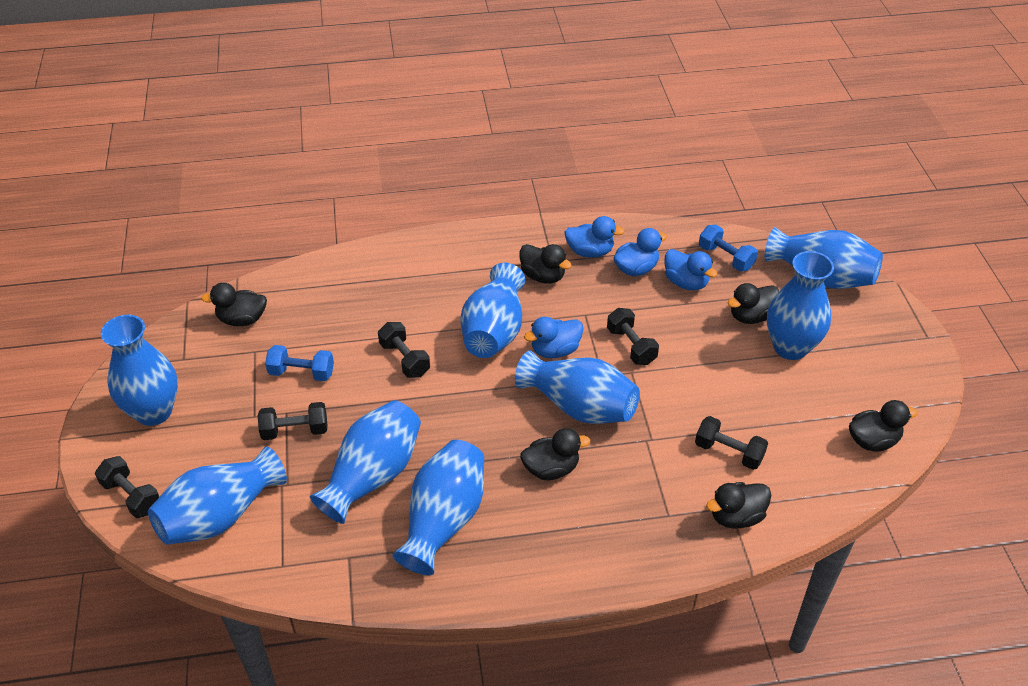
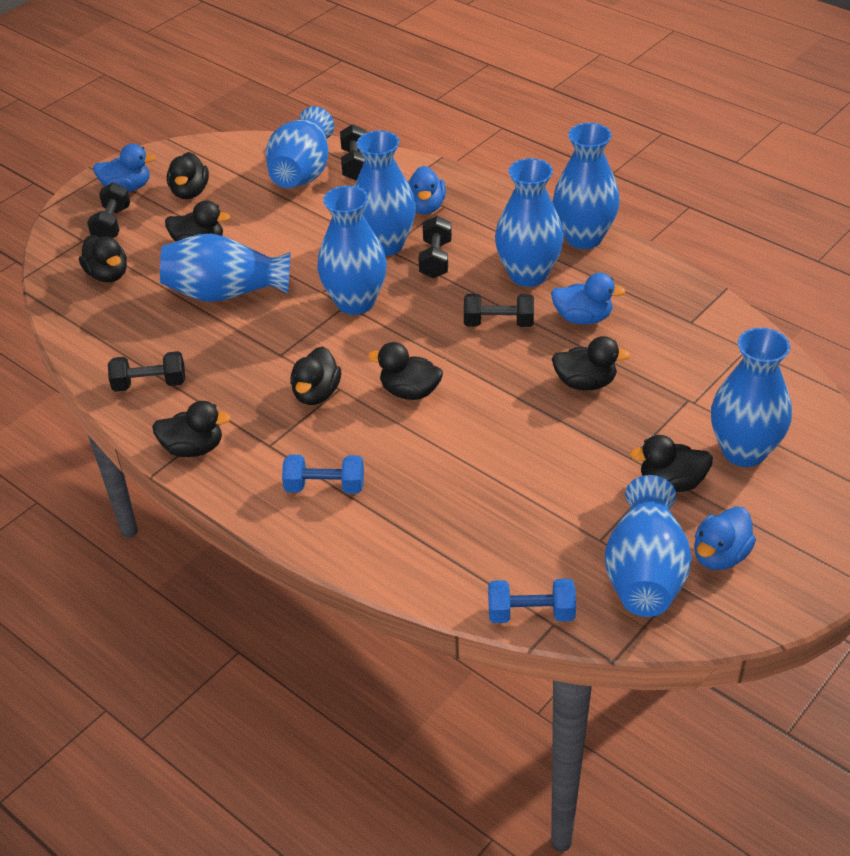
black duck: [201,283,267,326] [519,244,572,284] [520,428,590,480] [706,482,771,529] [728,283,779,324] [849,400,918,452] = 6 -> [79,235,127,282] [152,401,231,457] [165,200,230,242] [167,152,209,199] [290,346,341,405] [368,342,443,400] [552,336,630,390] [630,435,713,492] = 8

